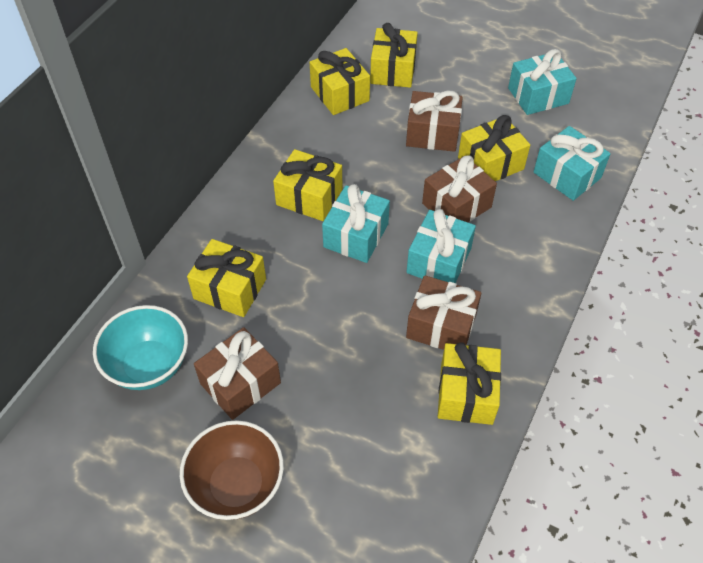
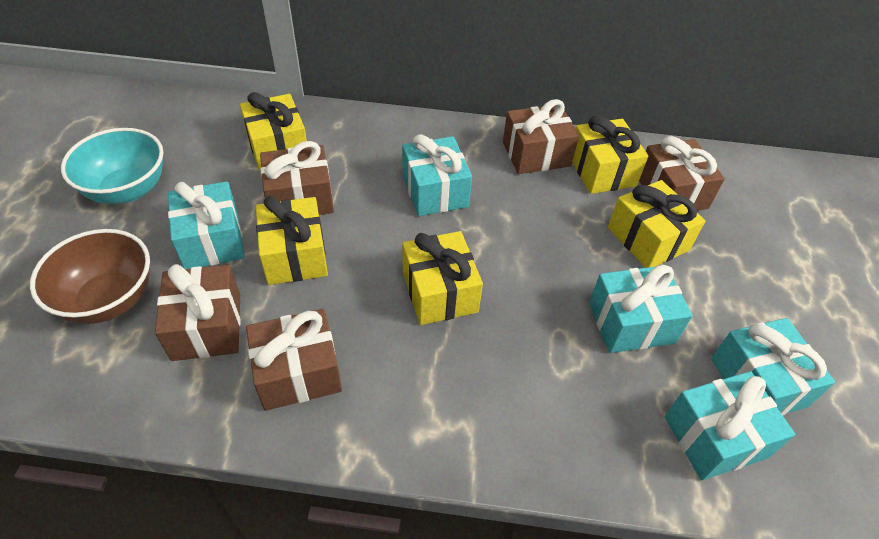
brown gift: [194,327,281,420] [406,91,463,152] [406,275,481,350] [422,155,497,222] = 4 -> [155,264,241,361] [246,309,342,411] [260,141,334,215] [503,99,579,174] [639,136,725,211] = 5
turquoise gift: [322,184,390,263] [407,209,476,283] [508,49,577,115] [534,126,611,201] = 4 -> [168,181,245,269] [402,134,472,216] [589,265,693,353] [665,371,795,480] [711,318,835,415] = 5
yellow gift: [187,239,266,317] [273,149,342,221] [310,48,370,115] [370,23,418,88] [438,342,501,425] [458,115,530,181] = 6 -> [240,92,307,171] [256,196,328,285] [402,231,483,325] [572,115,648,194] [608,180,705,268] = 5

